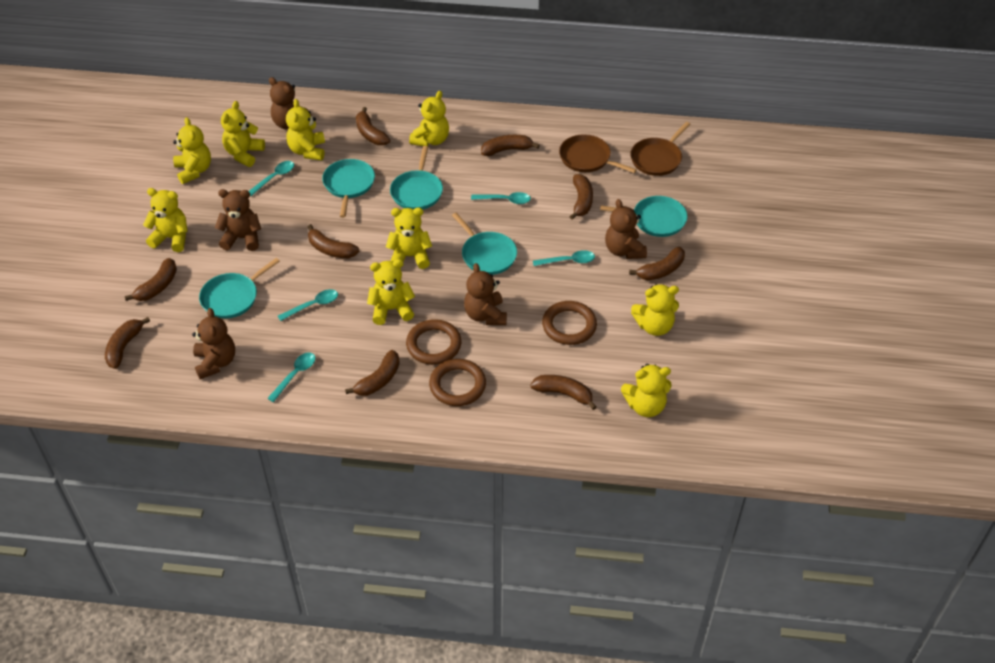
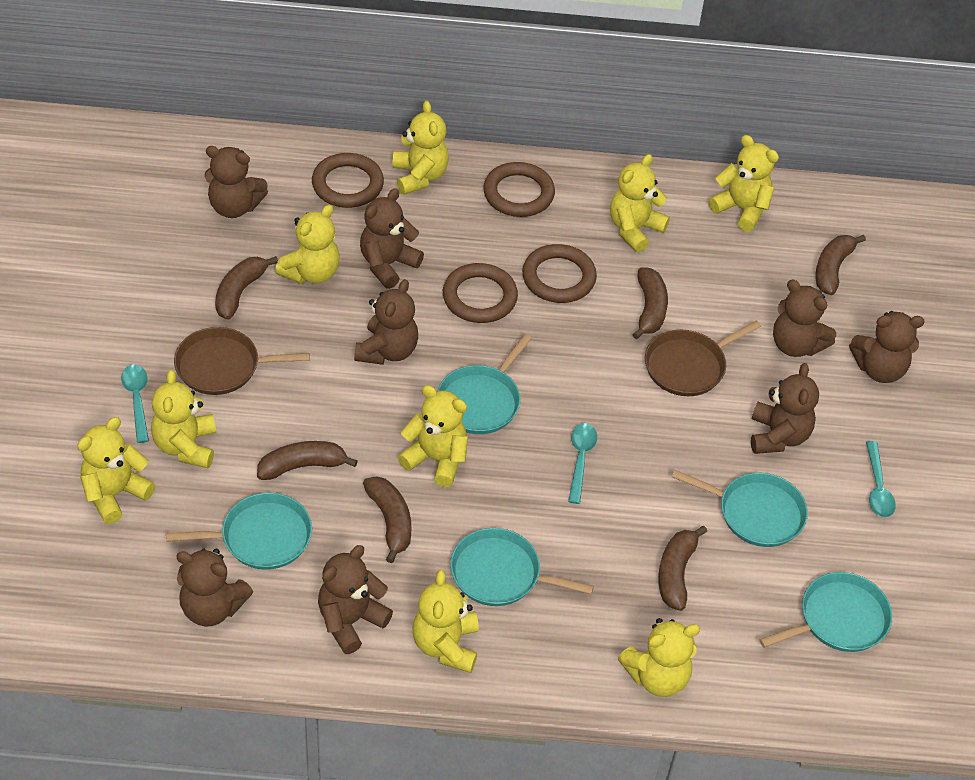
brown banana: [105,317,150,369] [125,258,177,301] [308,224,359,258] [345,350,400,396] [356,107,390,145] [481,135,540,156] [530,375,597,410] [569,174,593,220] [629,247,685,280] = 9 -> [215,256,278,320] [257,441,358,480] [363,476,411,563] [632,268,668,339] [658,526,707,611] [816,235,866,295] = 6
brown ring: [406,319,461,365] [429,359,486,406] [542,301,597,345] = 3 -> [312,153,384,208] [443,263,518,323] [483,162,555,217] [522,244,597,303] = 4
brown teddy bear: [192,308,235,379] [215,189,261,251] [269,77,312,129] [464,263,507,325] [605,199,647,259] = 5 -> [176,549,253,627] [205,146,268,218] [318,545,393,654] [354,279,418,365] [360,188,424,289] [751,363,819,454] [773,280,836,357] [849,311,925,383] = 8
turquoise spoon: [249,161,294,196] [267,352,315,402] [278,289,338,321] [471,192,531,204] [533,250,595,266] = 5 -> [121,365,149,443] [568,423,597,504] [866,441,896,518] = 3

